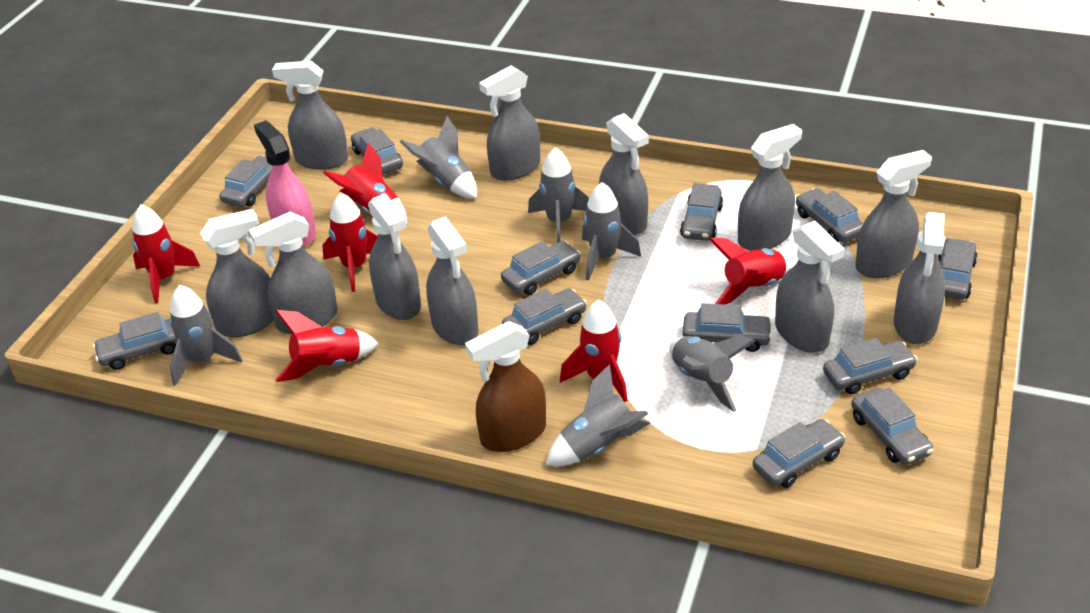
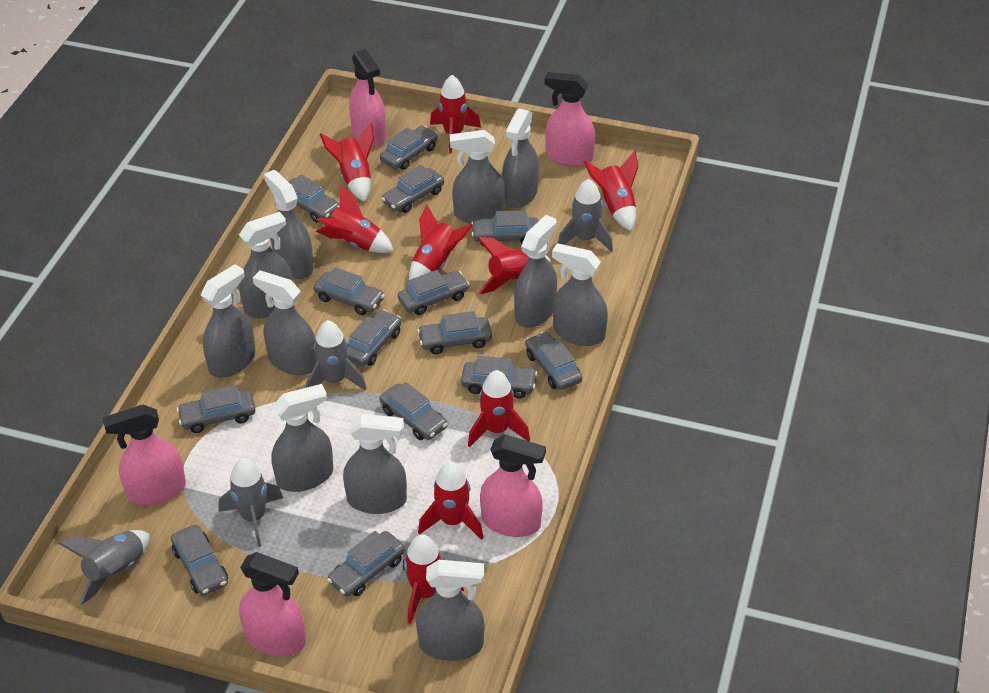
brown spray bottle: [465,321,546,452] = 1 -> none = 0
grey car: [93,312,177,370] [219,156,272,207] [351,128,403,175] [501,241,581,295] [502,288,587,345] [680,183,723,241] [683,303,772,352] [753,419,845,488] [796,188,863,243] [823,338,918,394] [851,388,933,465] [938,238,978,300] = 12 -> [171,525,228,596] [177,385,255,433] [289,175,340,223] [314,267,385,315] [327,531,405,597] [347,310,402,367] [380,126,438,170] [380,382,448,440] [381,165,444,213] [398,270,469,315] [417,311,492,354] [461,356,537,398] [471,210,538,246] [525,332,582,390] = 14
grey rocket: [170,285,243,386] [400,116,477,199] [528,147,589,243] [545,364,651,466] [582,182,641,281] [669,335,756,412] = 6 -> [59,530,150,605] [219,458,283,547] [306,320,367,390] [558,179,613,252] = 4
pink spray bottle: [254,121,316,247] = 1 -> [103,405,186,505] [239,552,306,656] [349,49,386,147] [480,435,546,537] [544,72,595,167] = 5
red rocket: [132,205,200,303] [275,310,379,382] [322,193,378,292] [323,143,407,225] [560,300,628,402] [709,238,792,304] = 6 -> [316,185,394,253] [320,123,374,202] [403,534,464,624] [409,204,473,280] [418,462,483,540] [430,75,481,153] [468,370,530,447] [477,237,551,295] [584,151,639,231] = 9

